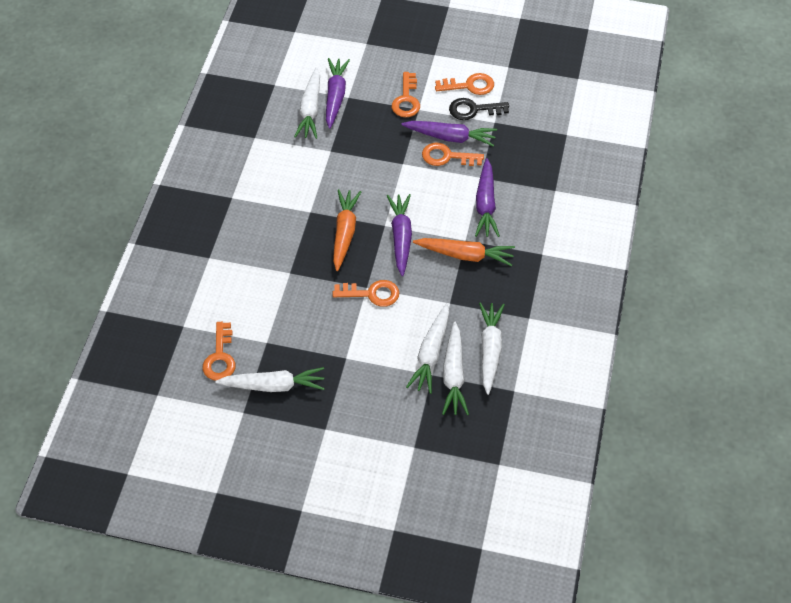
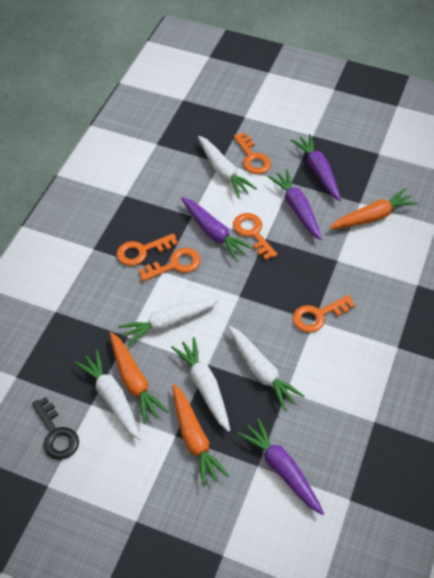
orange carrot: [333,189,361,271] [413,238,515,266] = 2 -> [110,332,169,424] [172,384,229,487] [329,188,418,229] = 3

